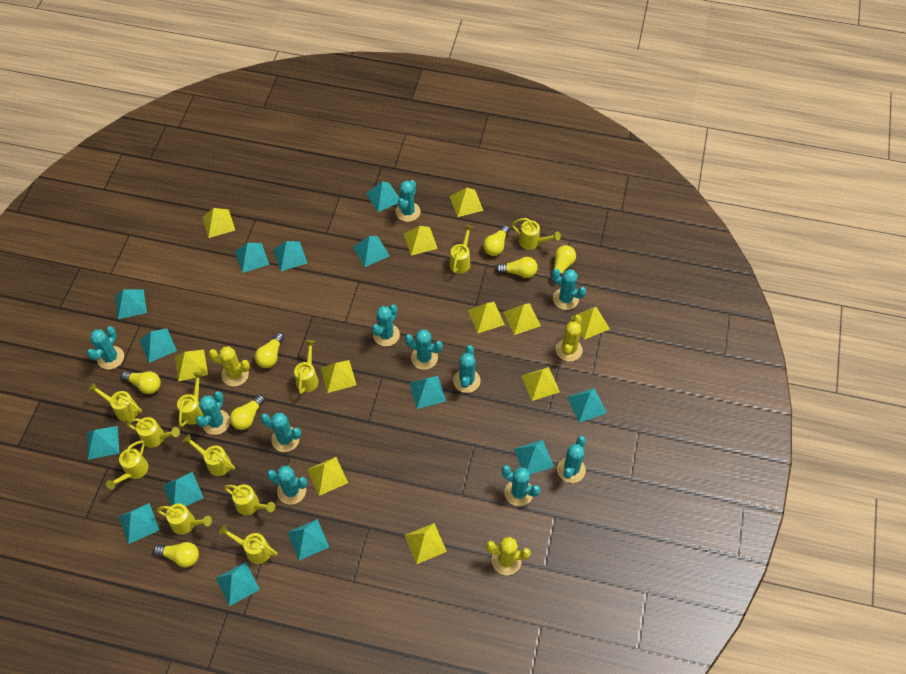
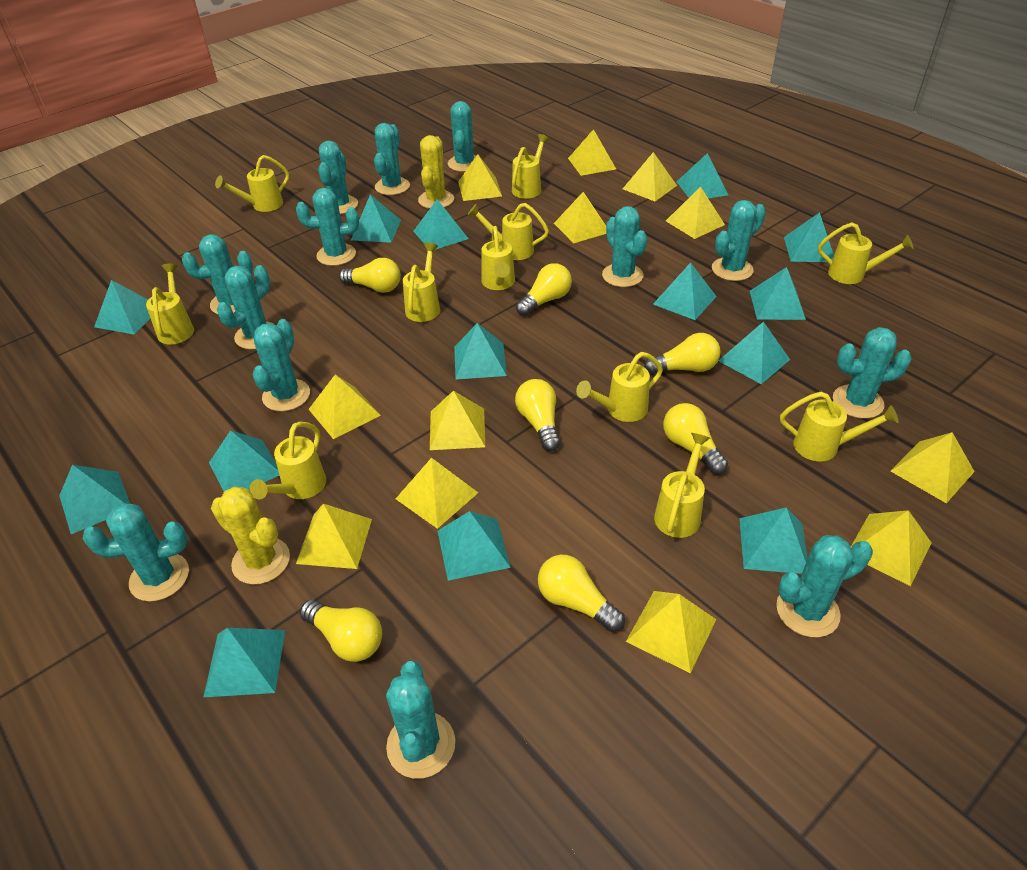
turquoise cactus: [87,326,124,369] [196,391,230,435] [260,413,301,452] [267,466,307,505] [372,304,400,346] [396,180,421,222] [405,330,443,370] [453,345,481,393] [502,465,540,506] [552,269,586,310] [557,436,586,483] = 11 -> [83,503,189,602] [182,234,253,314] [217,265,275,350] [253,319,310,411] [296,188,359,266] [318,141,358,214] [374,123,410,195] [386,661,455,779] [448,101,476,172] [602,206,647,287] [712,200,766,281] [776,535,873,638] [833,327,912,419] = 13
yellow cactus: [209,346,250,386] [486,537,531,575] [556,315,583,361] = 3 -> [211,486,290,585] [418,135,454,209] = 2
yellow pyramid: [175,350,208,382] [202,208,235,238] [307,457,348,496] [321,360,356,393] [404,226,438,256] [405,523,447,564] [450,187,483,217] [468,302,505,333] [504,303,541,335] [521,367,560,401] [571,307,610,340] = 11 -> [296,504,372,569] [309,374,381,439] [396,458,478,529] [430,391,485,450] [458,154,502,201] [554,192,606,243] [568,129,616,176] [623,152,677,201] [626,591,717,673] [666,187,725,239] [851,510,931,586] [891,432,975,503] = 12

